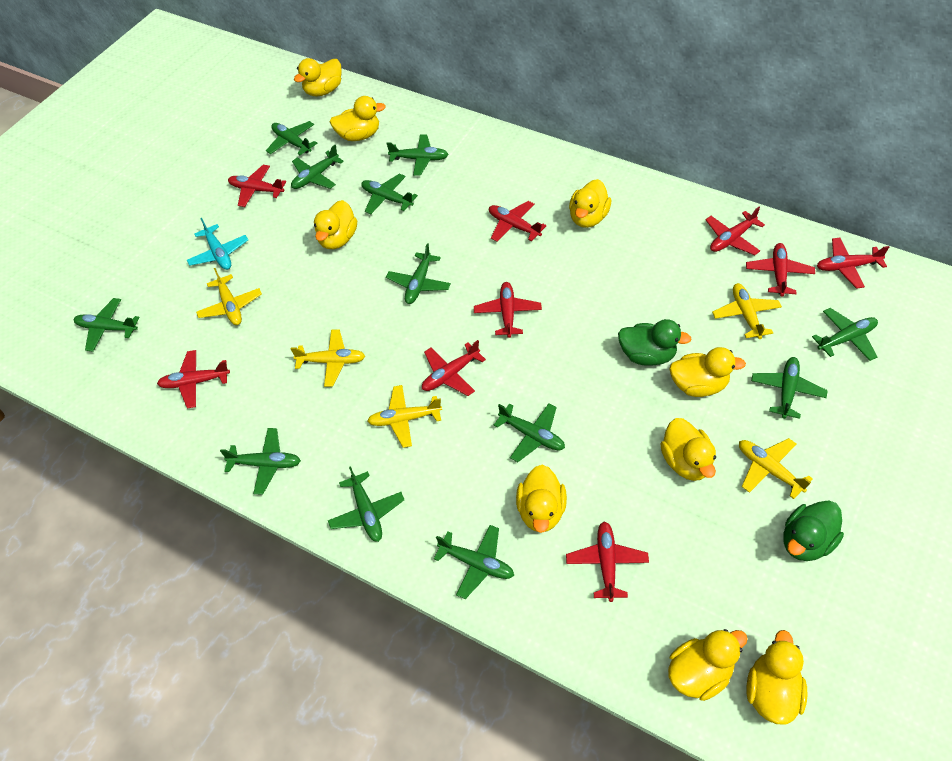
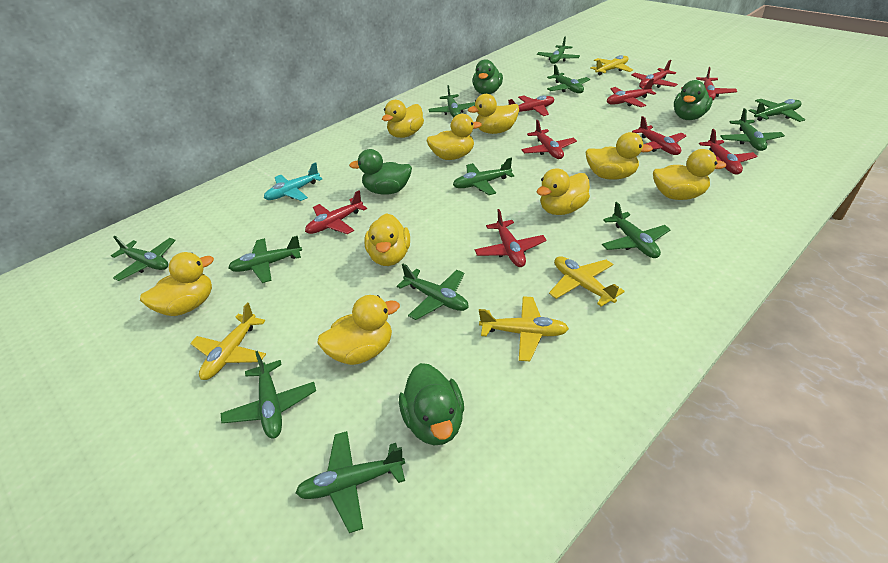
green duck: [618,319,692,366] [783,500,844,561] = 2 -> [349,149,412,195] [399,363,464,445] [472,59,503,94] [674,80,713,120] = 4
yellow plane: [196,268,262,325] [291,329,365,387] [368,385,442,448] [712,283,782,339] [739,438,813,499] = 5 -> [190,303,266,380] [479,296,569,361] [549,256,625,307] [591,55,633,75] = 4

